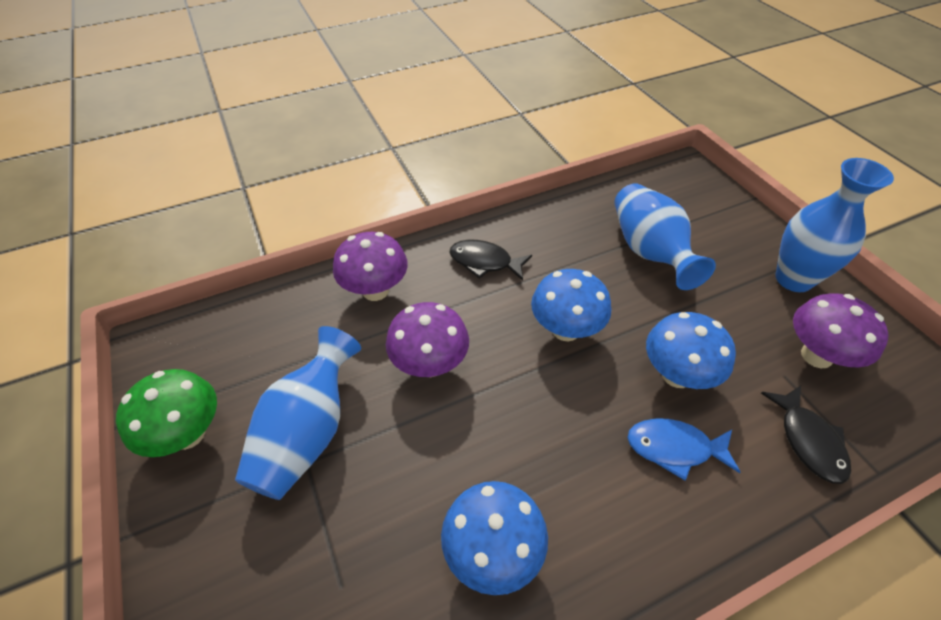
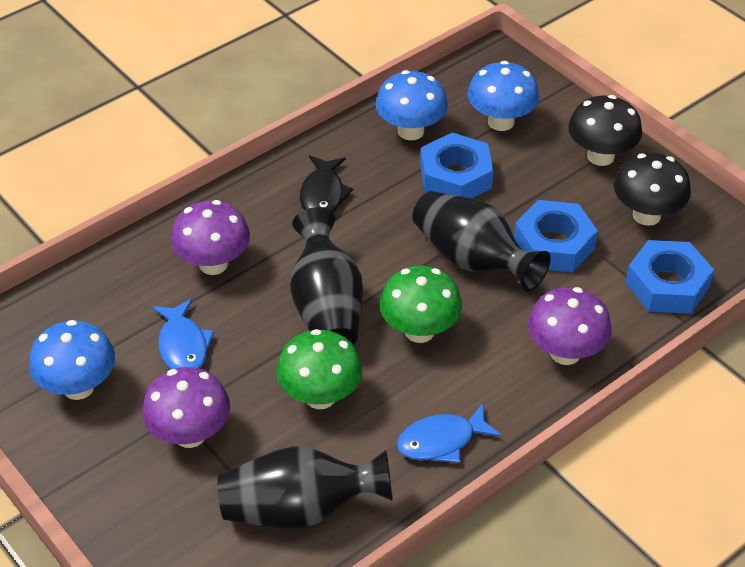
black fish: [449,240,532,281] [761,386,851,484] = 2 -> [300,155,353,212] = 1
black mushroom: none = 0 -> [568,95,642,166] [614,153,691,226] = 2
black vase: none = 0 -> [217,446,393,529] [290,207,363,345] [412,191,551,291] = 3
blue fish: [627,418,740,480] = 1 -> [152,299,214,369] [397,403,502,463] = 2
blue nut: none = 0 -> [420,132,493,198] [514,200,598,273] [626,240,714,314] = 3
blue vase: [235,326,361,500] [614,183,716,290] [775,158,894,292] = 3 -> none = 0
green mushroom: [116,369,217,457] = 1 -> [277,329,362,409] [380,266,462,343] = 2

